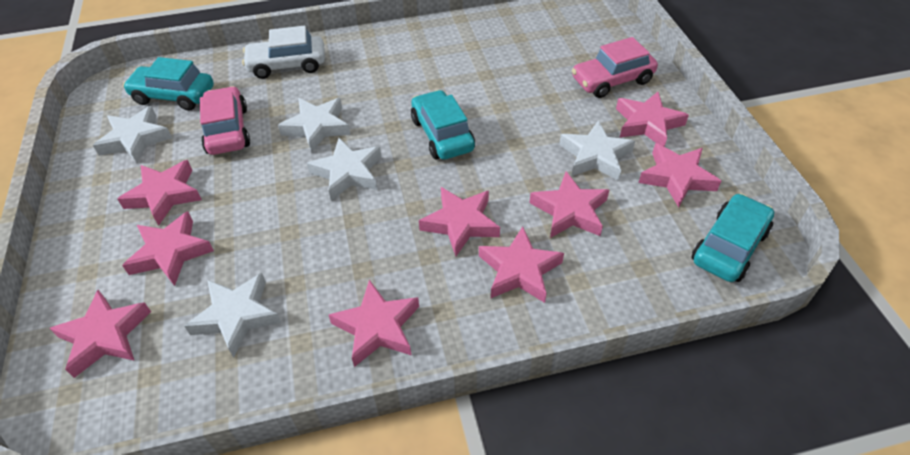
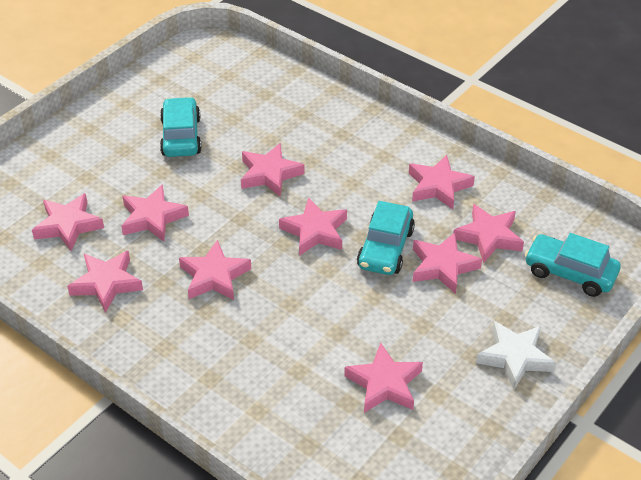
pink car: [200,86,250,155] [572,37,658,98] = 2 -> none = 0
pink star: [49,290,151,378] [117,160,202,226] [122,211,214,286] [329,280,419,367] [419,187,500,256] [479,226,564,303] [530,171,609,238] [616,92,689,147] [638,143,721,207] = 9 -> [32,193,104,251] [67,251,143,313] [121,184,189,241] [179,240,251,300] [241,143,305,197] [279,198,347,256] [344,343,423,413] [409,155,475,209] [413,233,482,294] [453,204,524,263] = 10
white car: [242,26,325,79] = 1 -> none = 0
white star: [93,106,172,163] [184,273,281,358] [278,98,351,152] [307,138,382,201] [559,120,635,181] = 5 -> [476,321,556,390] = 1

